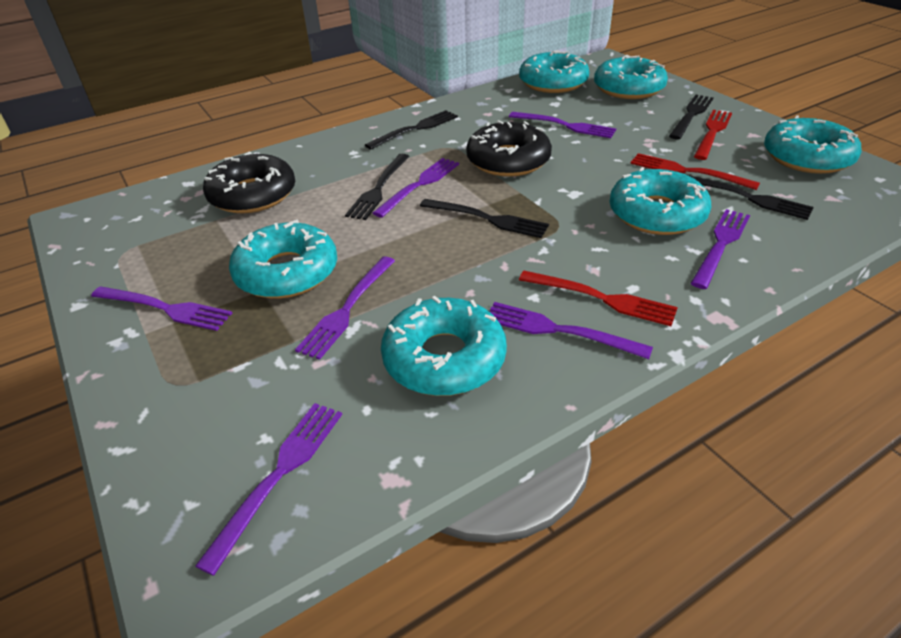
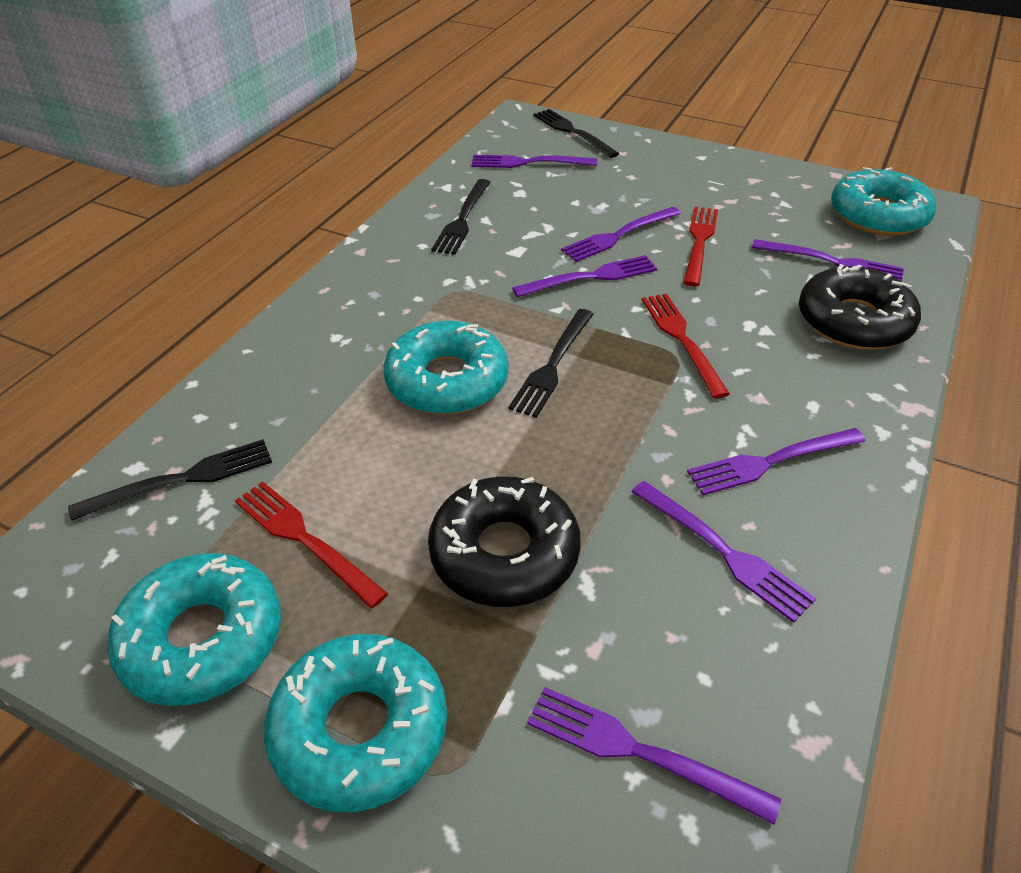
black fork: [345,154,410,220] [365,110,458,150] [420,199,549,238] [669,95,714,140] [688,175,814,220] = 5 -> [68,439,272,521] [431,179,491,255] [508,309,594,418] [533,109,619,158] = 4
turquoise donut: [229,220,337,299] [381,296,507,396] [519,50,589,93] [594,55,668,99] [609,167,711,235] [764,115,862,174] = 6 -> [107,553,281,706] [264,634,447,812] [384,321,509,415] [831,167,936,236] = 4

